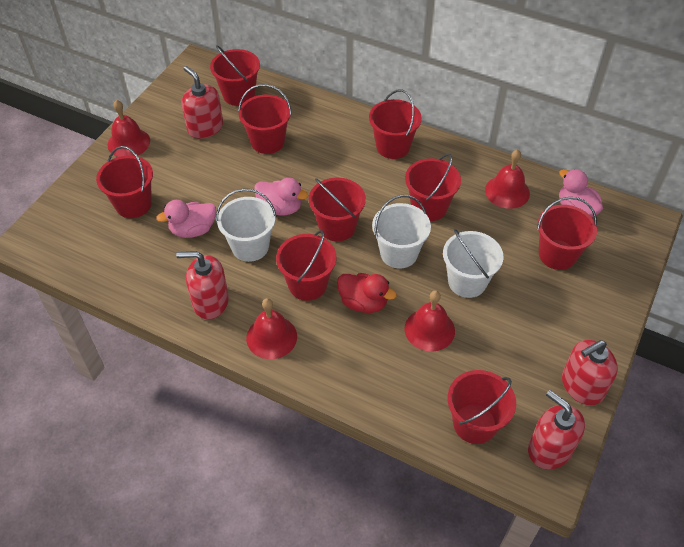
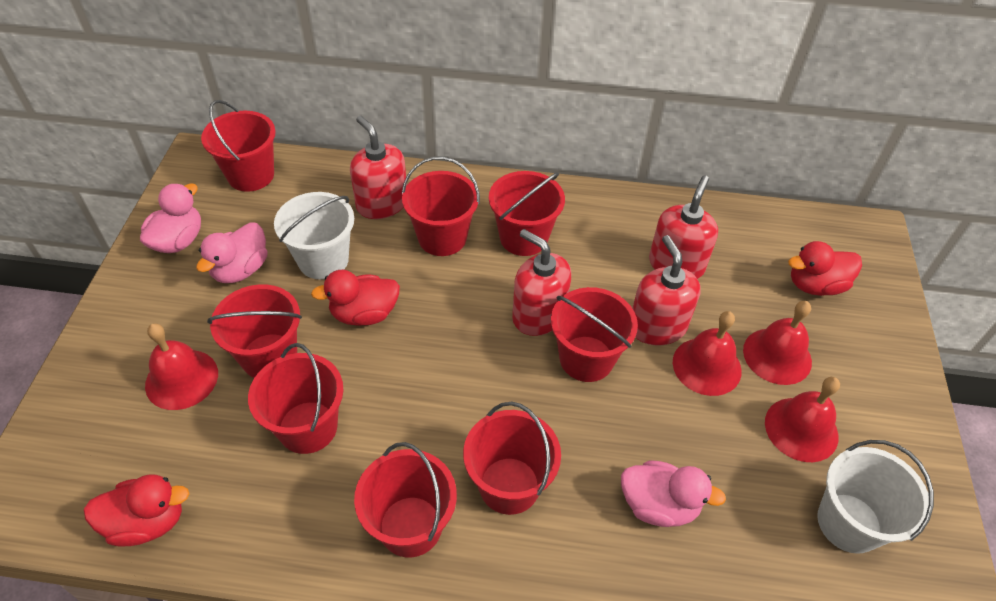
red bucket: [96,146,153,218] [210,45,260,106] [238,84,292,154] [276,230,336,301] [309,178,366,241] [369,89,422,159] [405,154,461,221] [447,370,516,444] [537,197,597,270] = 9 -> [201,100,276,192] [207,284,302,378] [248,343,343,454] [354,442,457,558] [402,157,480,256] [463,402,561,515] [489,171,565,256] [551,287,638,382] = 8
red duck: [337,273,397,313] = 1 -> [84,474,189,547] [311,270,400,326] [788,241,862,296] = 3
white bucket: [216,189,276,262] [372,195,431,268] [443,229,504,298] = 3 -> [274,192,354,279] [817,440,934,554] = 2

